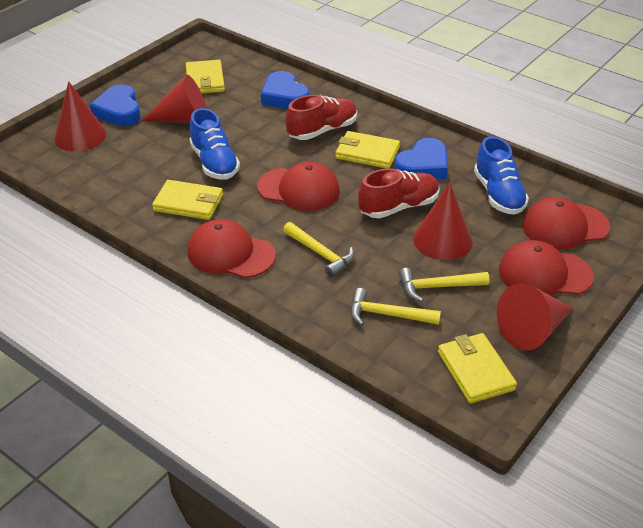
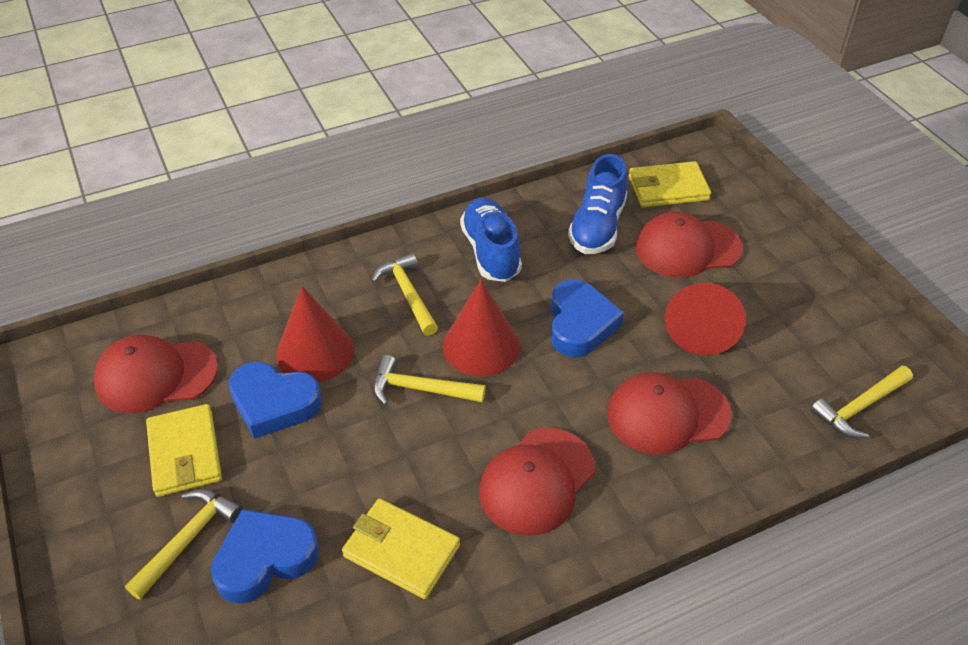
red cone: [54,81,106,152] [141,75,207,123] [413,182,473,260] [497,283,573,350] = 4 -> [276,286,354,382] [442,280,520,376] [665,282,746,355] = 3
red shoe: [286,95,357,140] [358,168,440,218] = 2 -> none = 0
yellow hammer: [283,222,355,277] [350,288,441,326] [399,268,490,302] = 3 -> [125,489,243,600] [371,253,438,336] [373,355,486,405] [811,366,913,439] = 4
yellow wallet: [152,180,223,220] [186,60,225,93] [335,131,400,169] [438,333,517,403] = 4 -> [146,404,222,497] [342,498,460,599] [629,161,711,207] = 3

